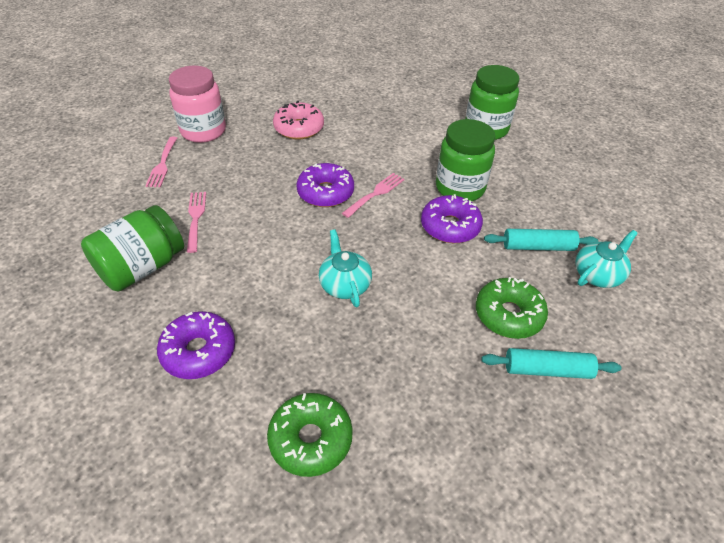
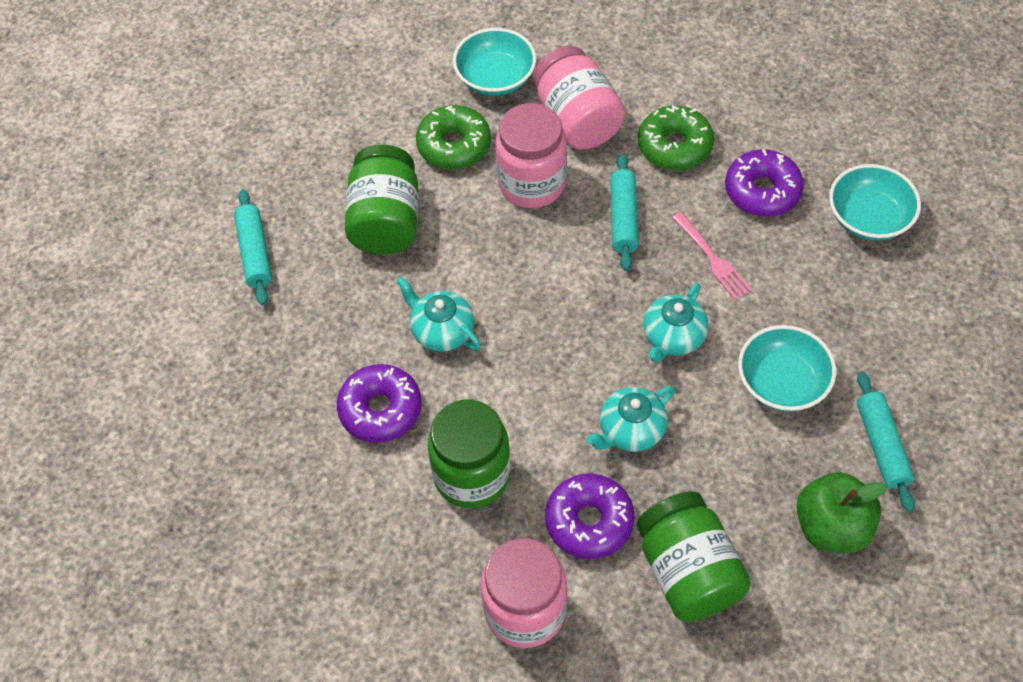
green apple: none = 0 -> [796,472,887,553] = 1
pink donut: [273,101,324,139] = 1 -> none = 0
pink fork: [145,137,177,187] [187,192,206,253] [342,173,404,218] = 3 -> [672,212,752,300] = 1
pink jar: [169,66,226,143] = 1 -> [481,538,567,648] [496,103,567,208] [533,46,625,149] = 3
turquoise bowl: none = 0 -> [453,28,536,96] [738,325,836,411] [829,164,921,241] = 3
turquoise rolling pin: [482,348,621,379] [484,229,598,251] = 2 -> [234,189,272,305] [610,154,639,271] [857,371,915,512] = 3
turquoise teapot: [319,229,372,307] [575,230,638,288] = 2 -> [397,277,481,352] [586,386,675,452] [643,283,709,362] = 3

